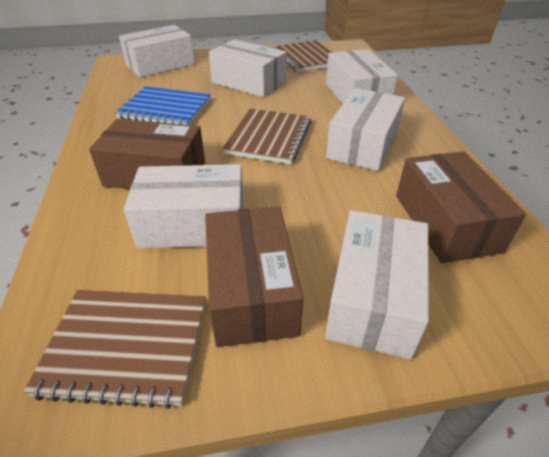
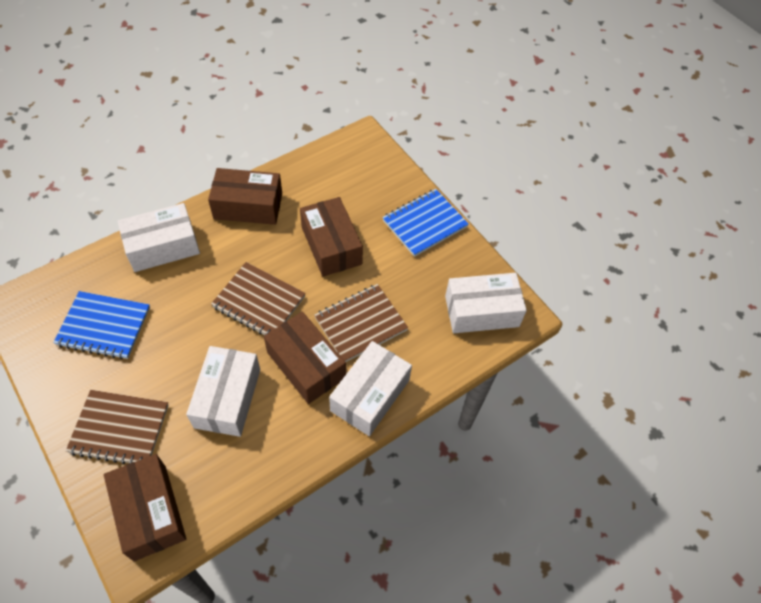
blue notebook: [115,86,211,125] = 1 -> [53,291,150,359] [382,189,469,257] = 2
brown box: [89,119,205,189] [205,206,303,347] [396,151,526,263] = 3 -> [104,454,186,561] [208,168,282,225] [264,312,346,404] [300,197,363,277] = 4
white box: [119,25,195,78] [124,164,244,249] [209,40,287,98] [325,210,429,359] [326,49,398,104] [326,88,405,171] = 6 -> [117,203,200,272] [186,346,260,437] [329,341,412,436] [445,273,527,333] = 4

